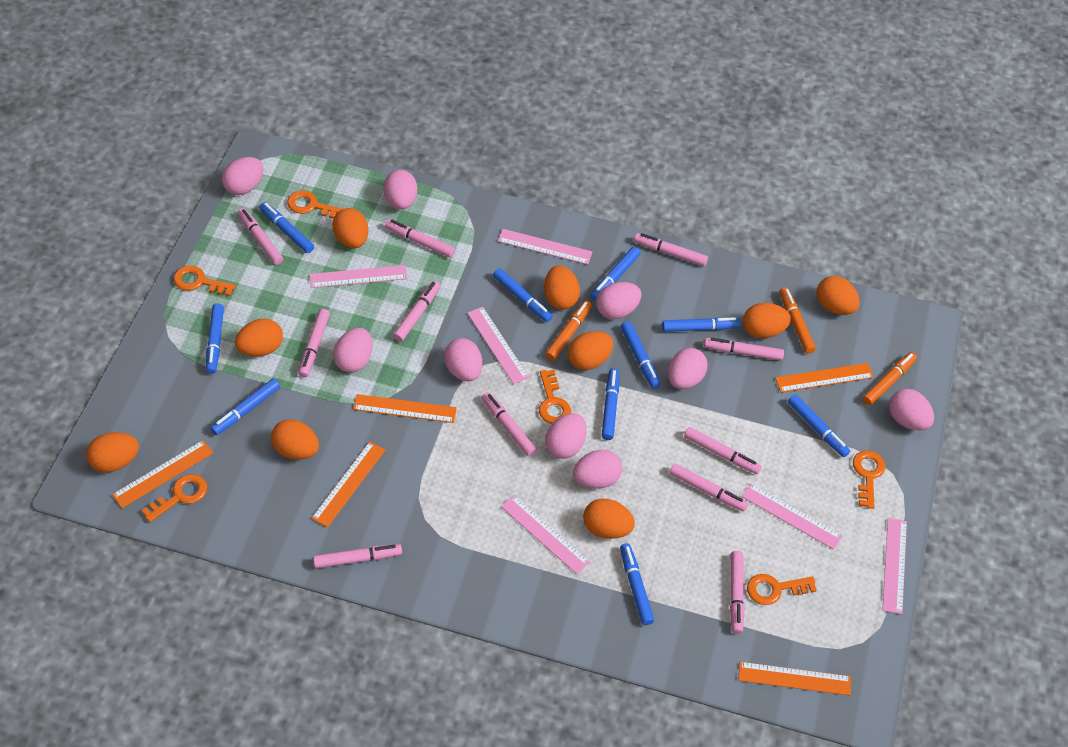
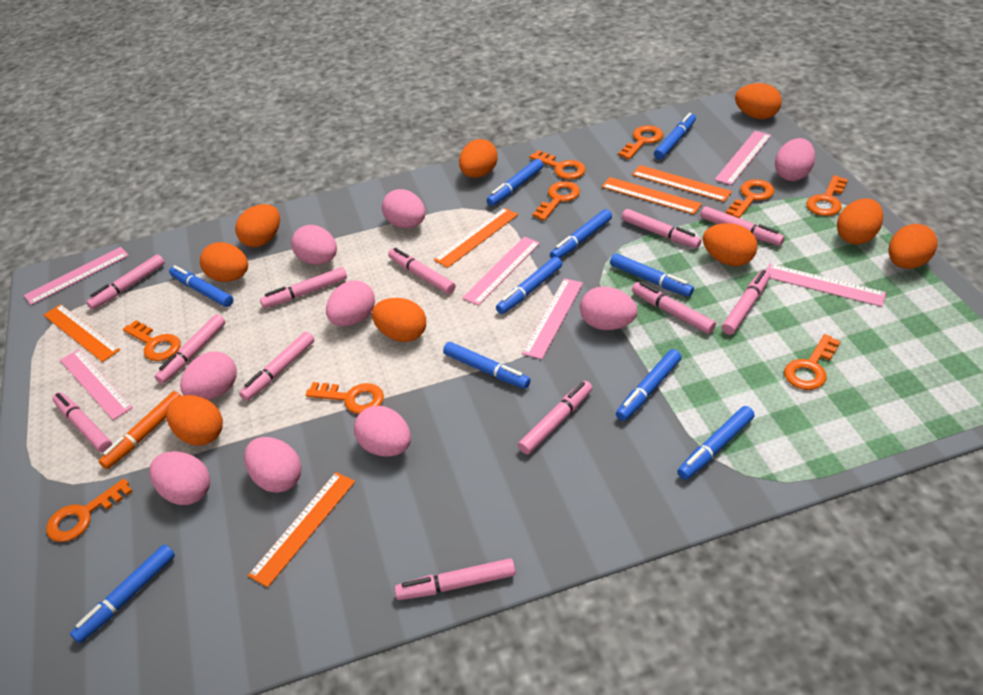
orange key: [142,474,207,522] [173,265,236,296] [287,190,343,218] [539,370,571,424] [747,574,817,605] [853,450,885,509] = 6 -> [46,479,133,542] [123,320,181,361] [306,382,384,414] [530,150,586,179] [532,181,580,221] [618,125,663,159] [726,179,774,218] [784,334,841,390] [806,175,848,216] = 9
orange marker: [545,300,592,361] [780,287,816,354] [863,352,917,406] = 3 -> [99,391,181,469] = 1
pink marker: [238,208,283,265] [299,309,330,377] [313,544,402,568] [385,219,455,258] [393,281,441,342] [482,392,537,456] [634,233,708,266] [669,463,748,512] [684,427,762,474] [704,338,784,361] [730,551,745,634] = 11 -> [53,392,112,453] [86,254,165,310] [155,314,225,384] [239,332,314,401] [260,267,347,308] [388,248,456,294] [395,558,516,600] [518,381,592,454] [622,209,702,248] [632,282,716,334] [701,206,785,246] [722,269,771,335] = 12

